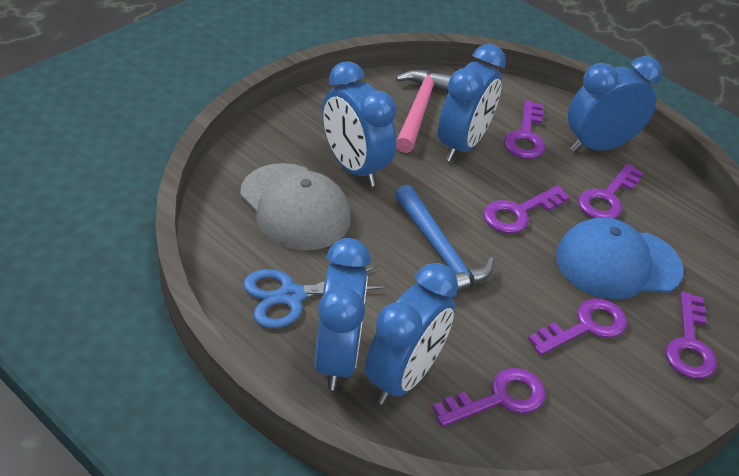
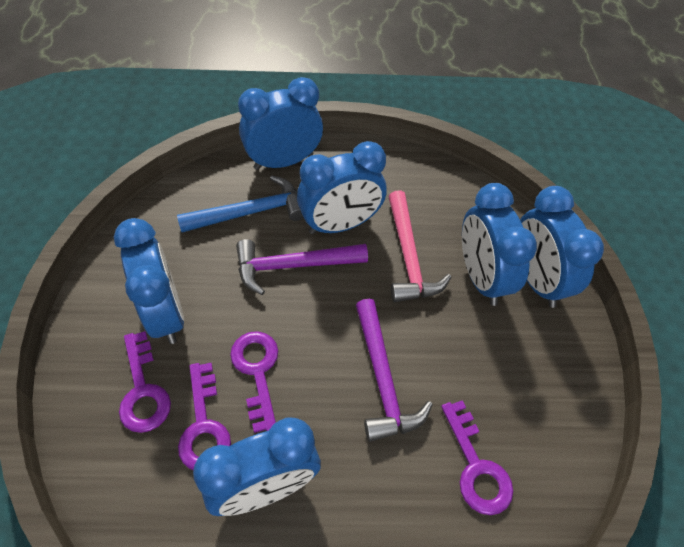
blue cap: [556,217,684,299] = 1 -> none = 0
blue clock: [315,238,371,390] [322,61,397,187] [365,263,458,405] [438,44,506,162] [568,56,662,152] = 5 -> [114,218,184,344] [193,417,321,516] [238,77,323,170] [297,141,387,234] [462,183,537,306] [520,186,604,308] = 6
blue scissors: [243,266,387,329] = 1 -> none = 0
grey cap: [240,163,351,251] = 1 -> none = 0
purple hammer: none = 0 -> [236,239,368,295] [356,299,433,442] = 2
purple key: [432,368,546,427] [483,185,570,234] [504,100,545,159] [528,298,627,355] [578,163,643,219] [666,292,717,379] = 6 -> [119,331,171,433] [178,363,231,470] [230,331,278,433] [441,400,513,515] = 4

